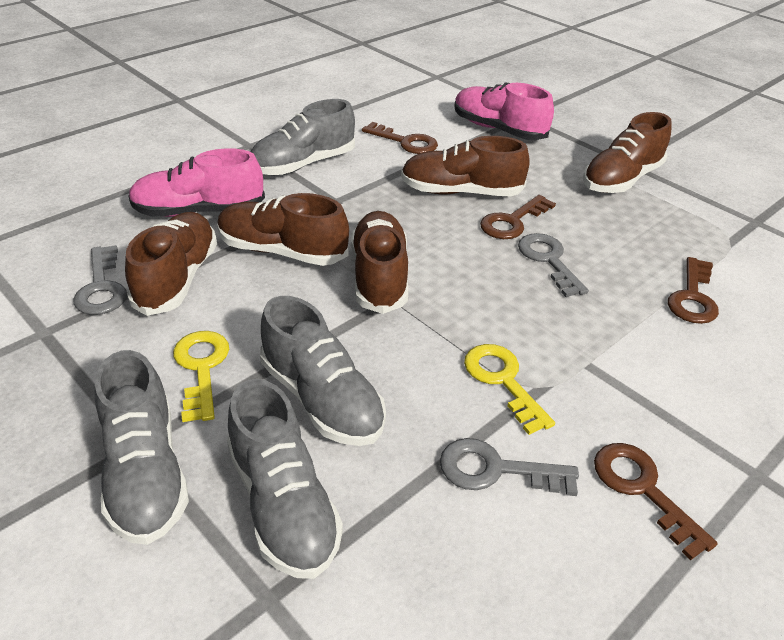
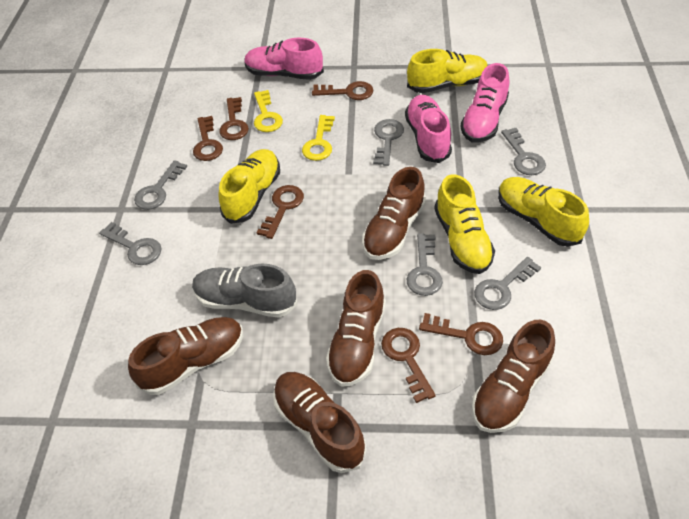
brown key: [362,122,438,154] [480,195,556,239] [594,443,718,560] [668,257,719,324] = 4 -> [193,116,223,161] [219,97,249,140] [257,185,304,239] [312,81,373,100] [381,328,436,403] [419,313,503,355] = 6
grey key: [74,245,127,315] [440,438,579,496] [518,233,589,297] = 3 -> [99,222,162,265] [134,160,187,210] [373,119,404,166] [407,233,443,296] [474,257,541,310] [501,128,546,175] = 6
grey shoe: [95,350,189,545] [227,379,343,579] [251,99,355,175] [260,296,386,446] = 4 -> [192,264,297,318] = 1
pink shoe: [128,148,265,217] [454,83,554,140] = 2 -> [245,38,324,80] [405,95,452,163] [460,63,509,142] = 3
yellow shoe: none = 0 -> [218,149,280,224] [407,49,488,93] [434,174,495,274] [498,177,589,247] = 4

